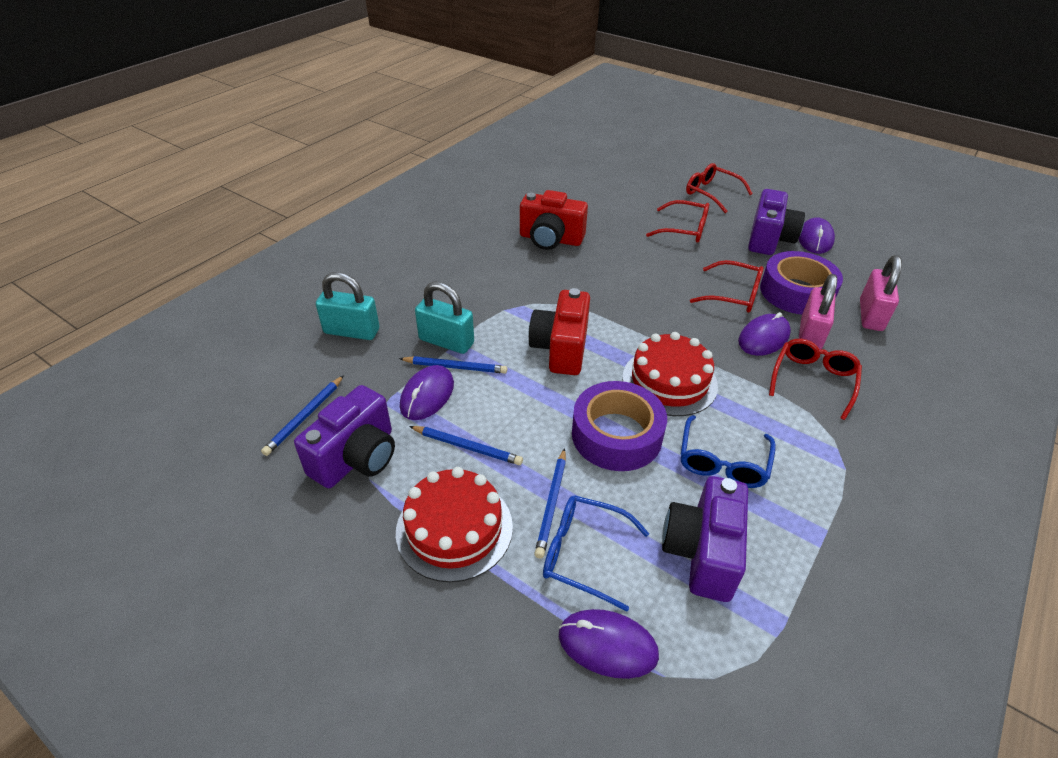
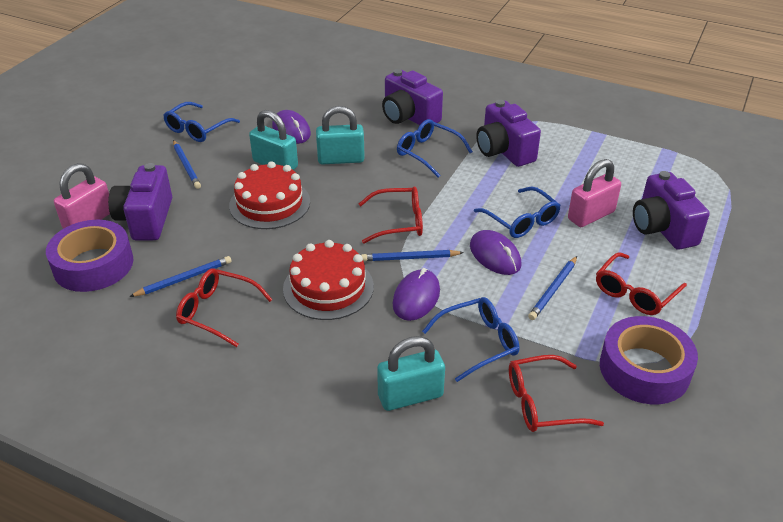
blue glasses: [543,495,649,612] [680,415,776,488] = 2 -> [163,102,240,142] [397,119,473,177] [422,297,519,382] [474,187,561,238] = 4
purple camera: [294,385,395,488] [662,476,748,602] [748,189,805,255] = 3 -> [108,163,172,240] [382,69,443,125] [476,100,541,167] [633,171,710,250] = 4
purple mouse: [400,365,454,420] [559,609,659,679] [738,312,791,356] [799,217,835,254] = 4 -> [272,110,311,144] [393,268,440,321] [470,230,521,275] = 3
red camera: [520,190,588,250] [528,288,590,375] = 2 -> none = 0
turquoise padlock: [316,272,380,340] [415,281,474,354] = 2 -> [249,110,298,170] [316,106,365,165] [377,336,445,411] = 3

